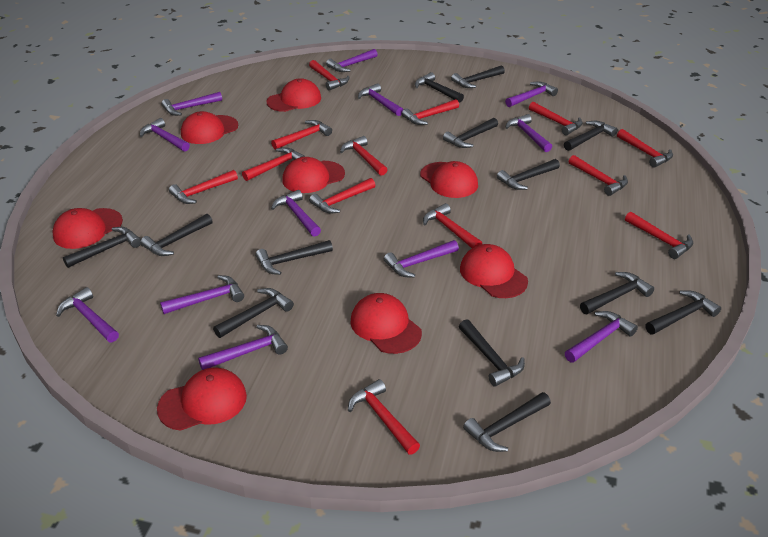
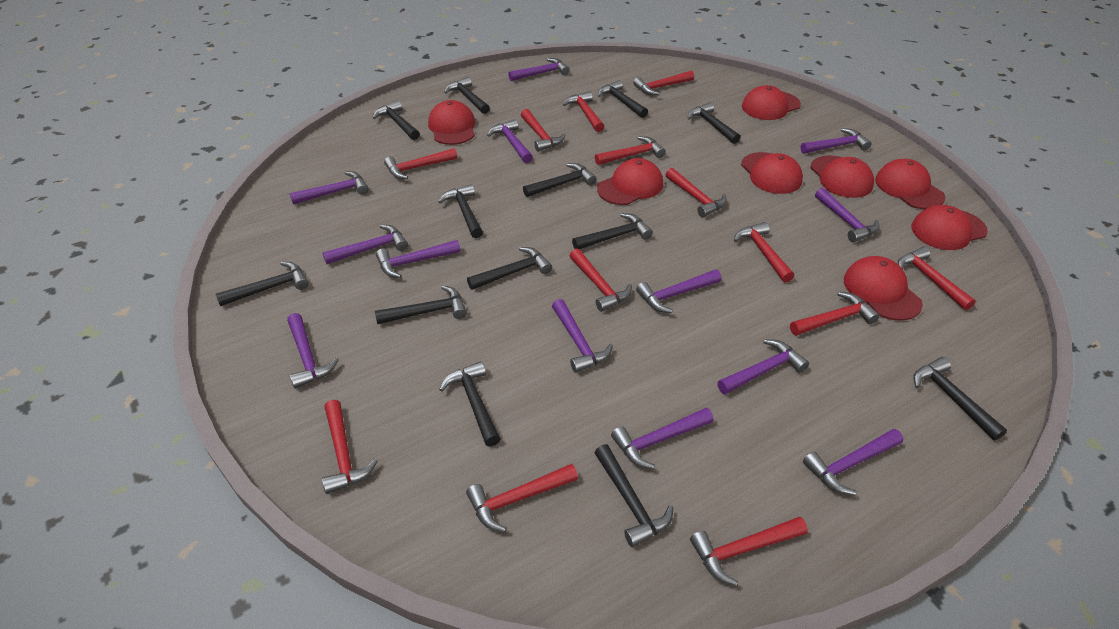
purple hammer: [56,287,119,342] [140,118,190,152] [160,275,244,314] [161,92,222,116] [198,325,288,370] [271,190,321,237] [326,49,378,72] [358,83,403,116] [384,240,459,278] [505,82,558,107] [505,114,552,152] [565,311,638,363] = 12 -> [287,313,339,389] [289,171,369,204] [322,225,408,264] [376,240,461,278] [487,119,533,163] [508,58,570,81] [552,299,613,373] [611,408,714,469] [636,269,721,313] [717,339,809,395] [801,128,872,154] [803,429,903,495] [815,188,880,242] = 13

